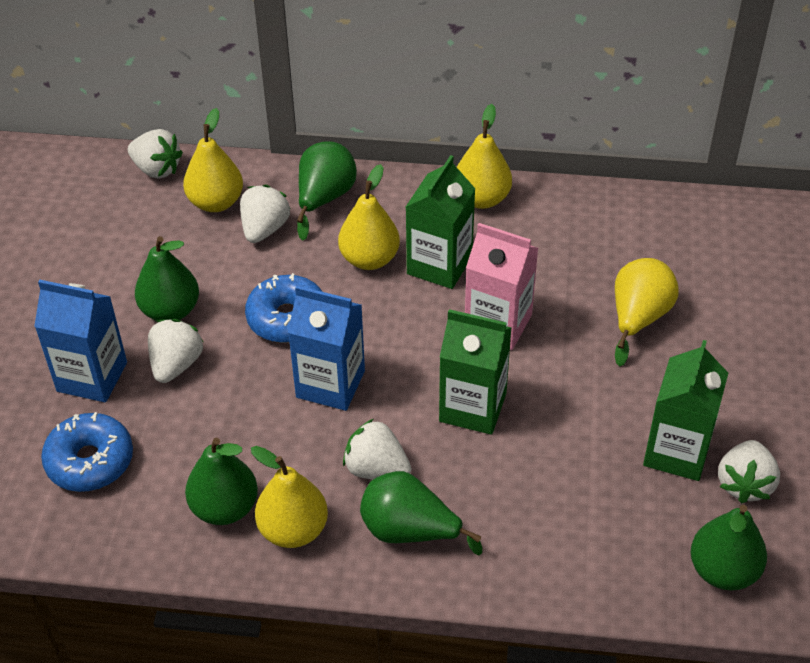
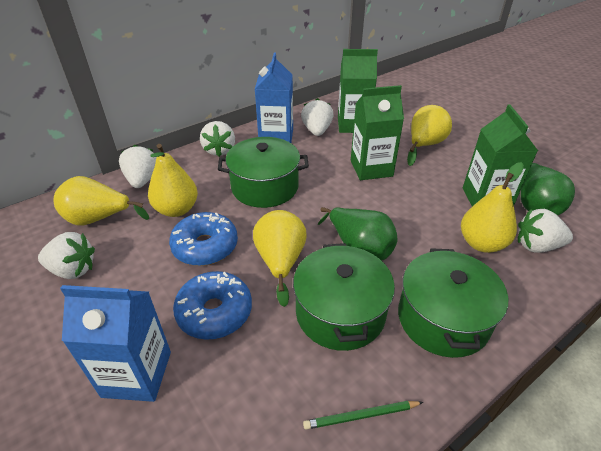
green pear: [135,236,199,321] [185,438,258,525] [297,141,357,241] [360,471,482,555] [691,505,767,590] = 5 -> [318,207,398,261] [521,163,575,216] = 2
green pencil: none = 0 -> [303,401,423,430] = 1
green pot: none = 0 -> [218,137,309,208] [293,243,395,351] [398,248,508,358] = 3
pink carton: [465,223,538,350] = 1 -> none = 0

